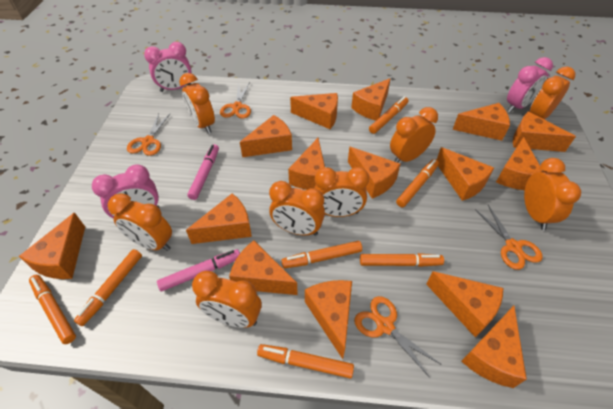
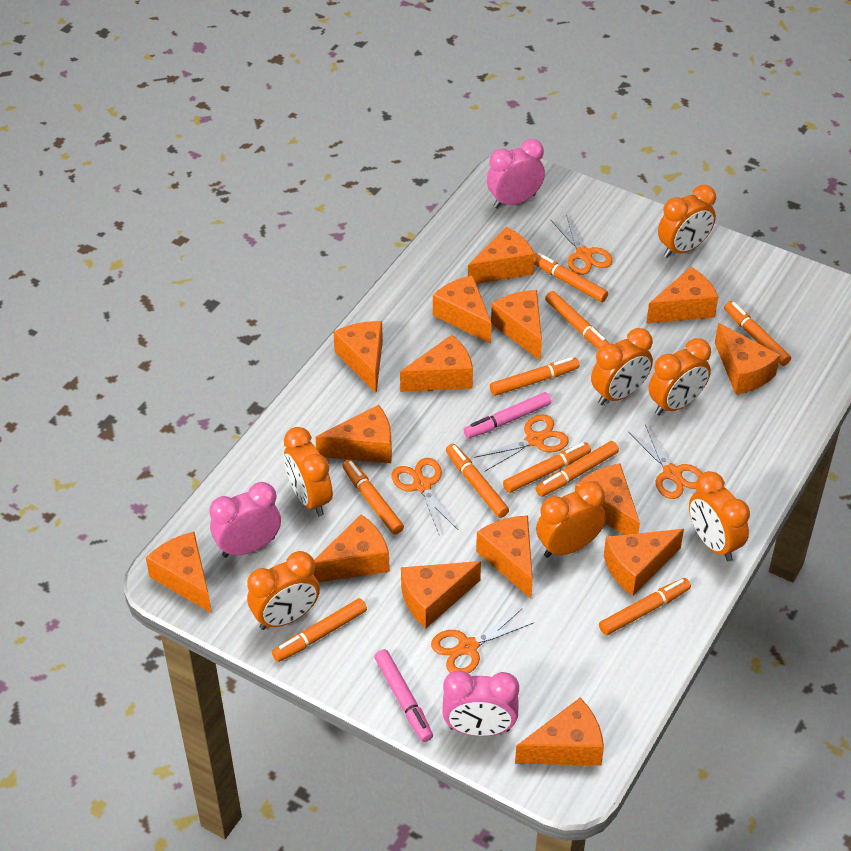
orange clock: [108,193,172,251] [179,73,215,134] [192,271,262,328] [269,181,325,236] [314,167,369,217] [390,107,438,163] [524,158,581,230] [530,67,575,119] = 8 -> [247,551,320,630] [284,427,333,516] [536,481,606,558] [591,328,653,405] [648,338,711,415] [658,185,716,258] [689,471,750,561] = 7
orange marker: [29,275,76,344] [74,249,142,326] [257,344,354,378] [281,241,362,269] [360,253,444,267] [369,96,409,134] [396,159,439,207] = 7 -> [272,598,367,662] [343,460,404,535] [446,444,509,518] [490,357,579,396] [503,442,591,493] [534,253,608,302] [535,441,619,497] [545,291,610,349] [599,578,691,635] [724,301,791,366] = 10
orange scissors: [127,113,170,156] [220,82,251,119] [354,296,442,378] [475,205,543,270] = 4 -> [391,458,458,536] [431,608,534,673] [474,414,569,471] [550,214,612,275] [628,424,703,499] = 5

